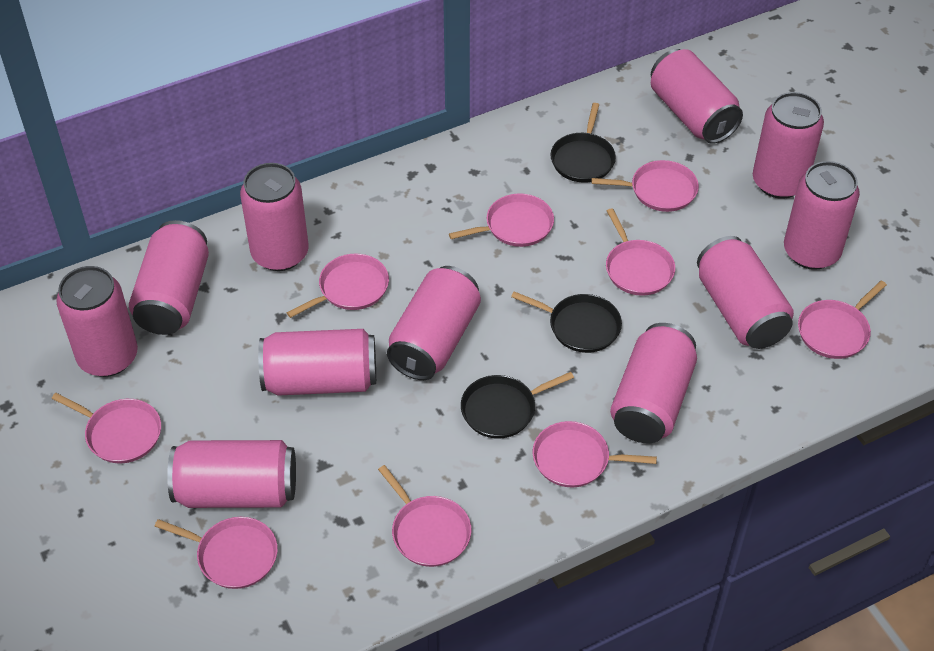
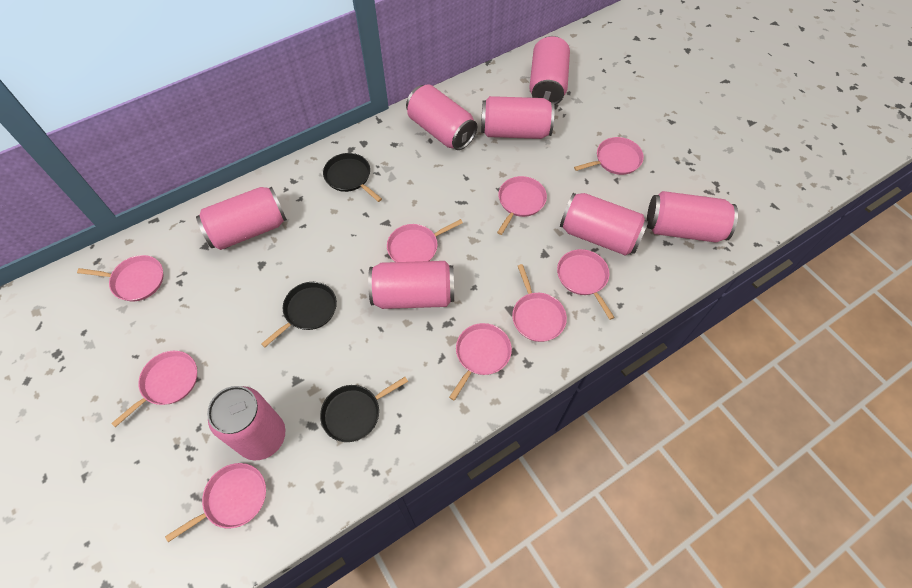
pink can: [56,266,138,377] [129,220,209,335] [167,440,296,508] [240,163,309,271] [258,329,376,396] [387,266,481,380] [610,323,697,443] [651,49,743,144] [697,236,794,349] [753,92,824,199] [784,161,860,270] = 11 -> [196,187,287,250] [207,386,285,460] [368,261,454,309] [406,84,477,150] [481,96,555,139] [529,36,570,105] [560,193,648,256] [647,191,738,243] = 8

